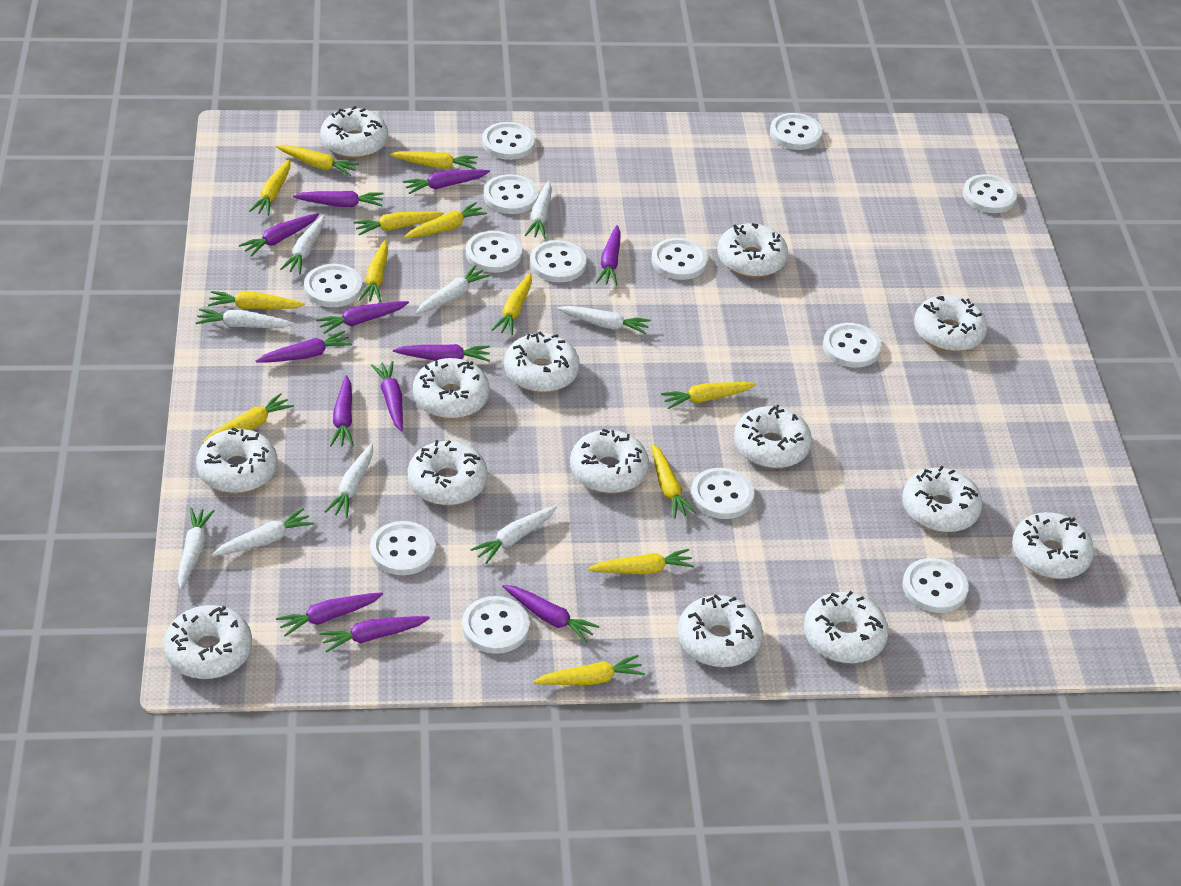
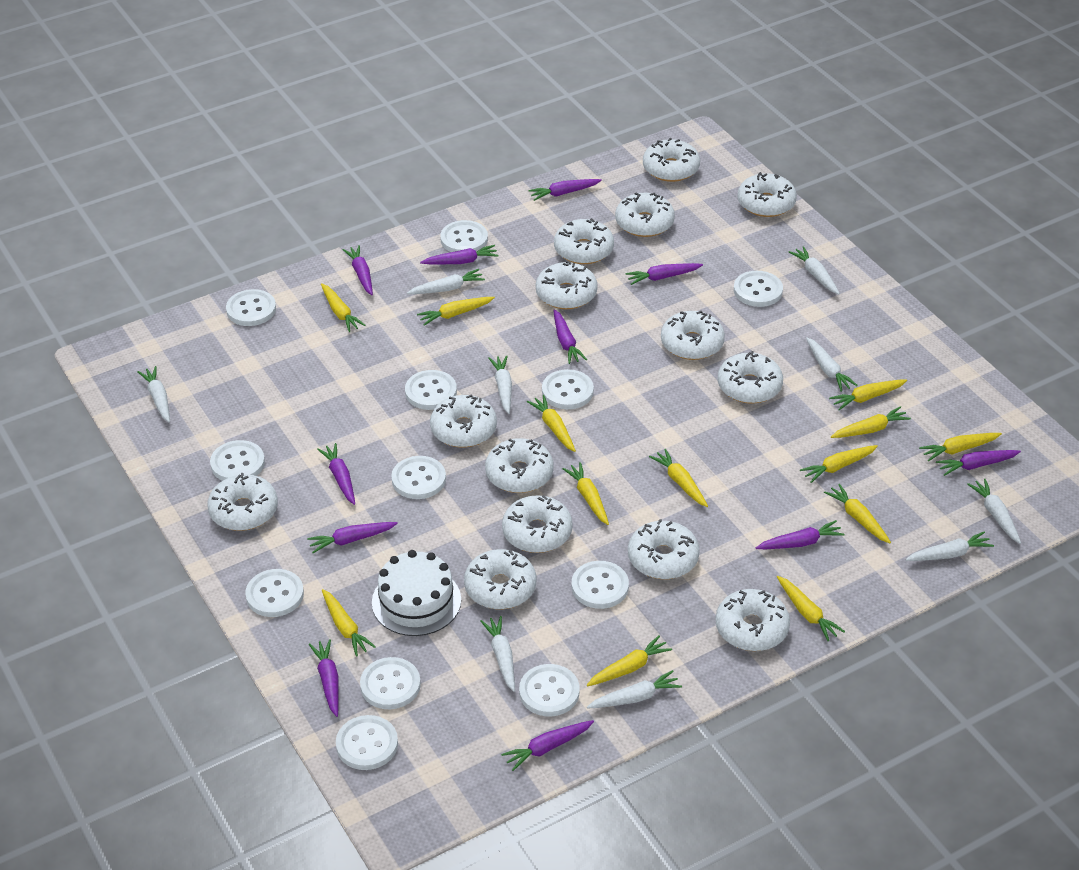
purple carrot: [239,213,319,257] [256,330,352,362] [276,592,383,637] [293,191,384,207] [316,301,409,334] [320,616,430,653] [330,375,354,447] [371,361,403,432] [393,344,490,362] [403,170,490,194] [502,585,599,643] [596,225,621,286] = 12 -> [307,522,398,553] [309,639,339,717] [317,443,355,505] [342,245,373,295] [420,245,499,264] [501,720,594,771] [528,179,602,201] [553,309,587,364] [625,263,703,285] [756,520,845,549] [936,450,1021,476] = 11
white button: [304,264,362,307] [370,521,436,575] [462,596,530,654] [466,231,522,273] [482,122,535,160] [483,174,538,214] [530,240,587,282] [651,238,708,280] [691,468,754,519] [770,113,823,150] [823,323,882,368] [902,558,969,613] [963,174,1017,213] = 13 -> [210,440,265,481] [226,289,276,326] [245,569,304,617] [336,715,398,770] [360,657,421,709] [391,456,446,499] [405,370,457,410] [440,220,488,252] [519,664,580,717] [542,369,594,409] [572,561,629,609] [734,271,783,307] = 12
white cake: none = 0 -> [372,550,461,636] = 1

